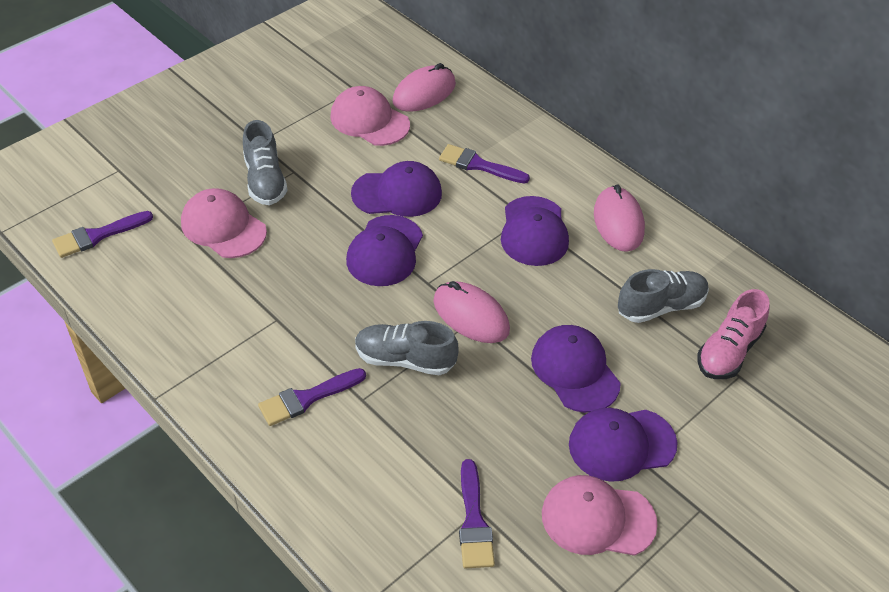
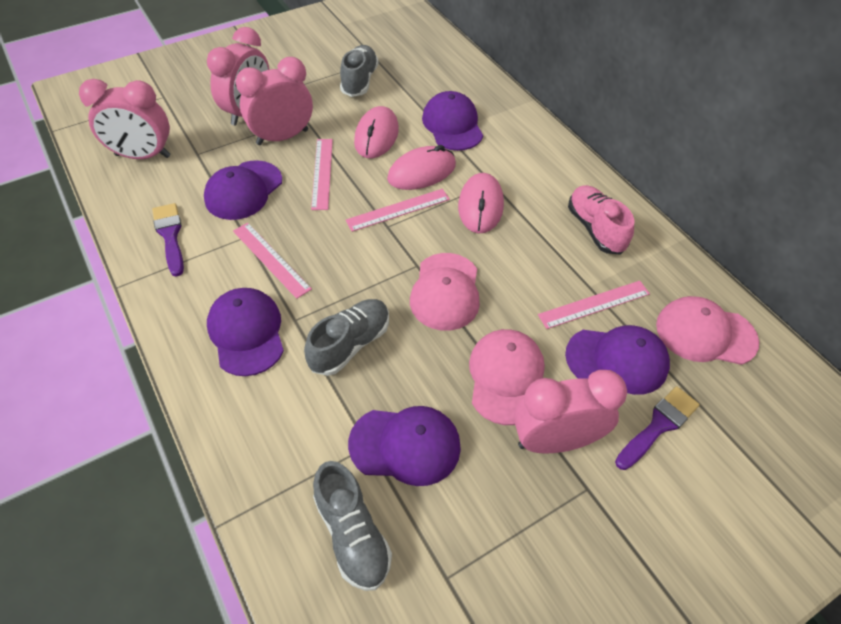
pink clock: none = 0 -> [79,79,171,159] [207,27,269,126] [235,57,313,145] [514,370,627,454] = 4
pink ruler: none = 0 -> [233,223,312,299] [311,139,333,210] [346,189,450,232] [538,281,650,329] = 4
purple brush: [52,211,153,258] [258,368,366,426] [439,144,530,183] [459,459,495,568] = 4 -> [152,203,184,277] [615,386,700,470] = 2

